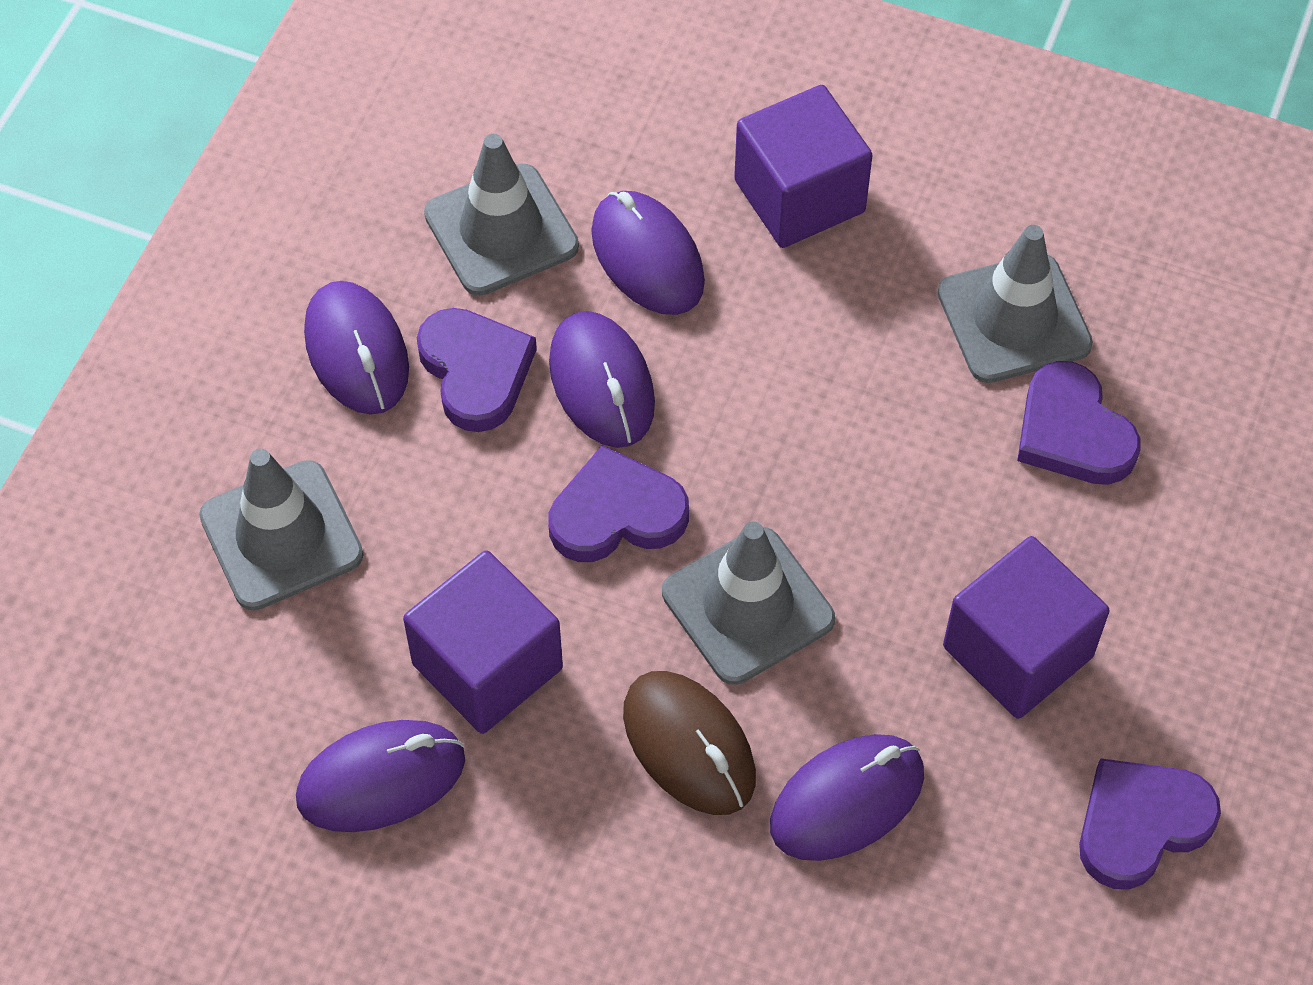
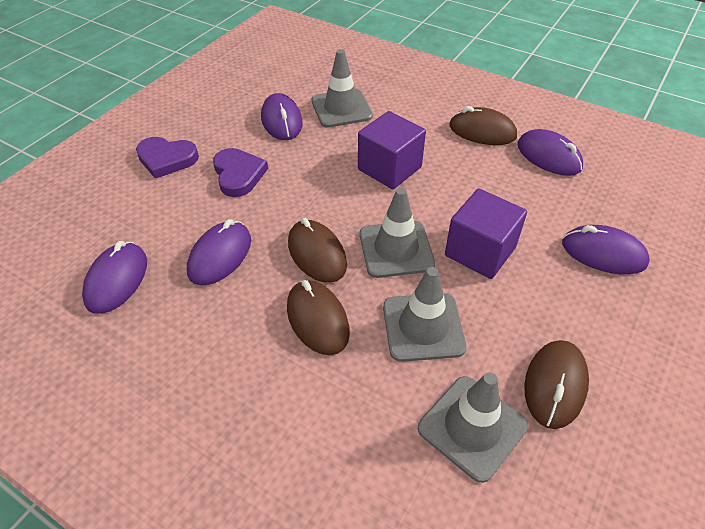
brown mouse: [623,671,756,815] = 1 -> [287,280,350,355] [288,218,347,283] [449,106,517,145] [524,340,589,429] = 4
purple cube: [403,550,563,734] [734,85,873,248] [943,536,1110,719] = 3 -> [358,111,426,189] [445,189,527,279] = 2
purple heart: [417,308,537,432] [548,445,689,562] [1017,361,1140,485] [1079,758,1221,890] = 4 -> [136,137,199,179] [213,148,268,197] = 2

